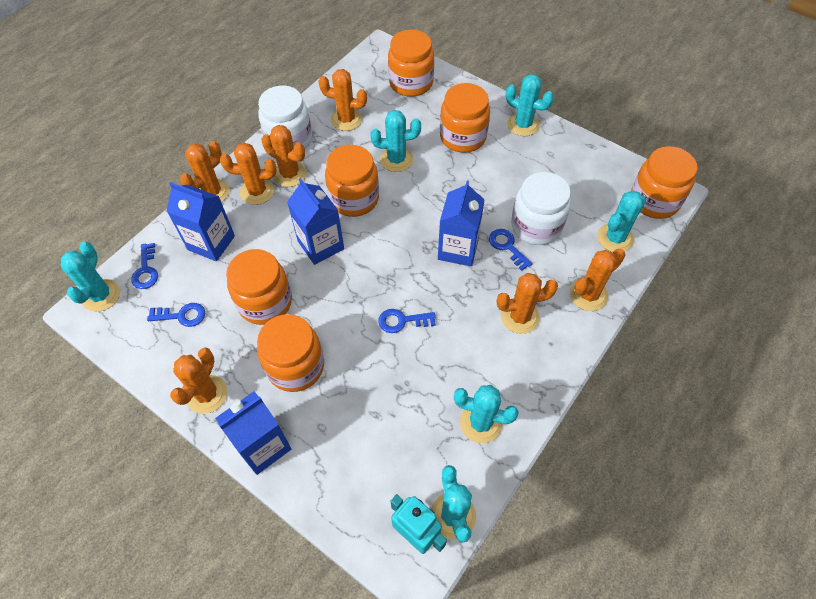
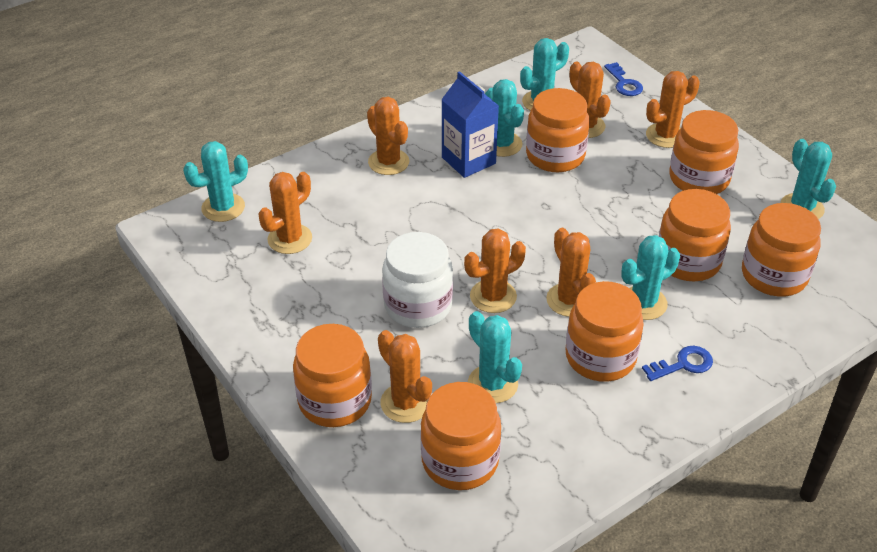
blue carton: [167,182,235,261] [215,391,291,475] [287,178,344,265] [438,181,485,267] = 4 -> [441,71,499,178] = 1
blue key: [131,243,158,289] [147,303,205,327] [378,309,436,333] [489,229,533,271] = 4 -> [604,62,643,96] [642,346,713,381] = 2
orange jar: [226,249,292,325] [257,314,324,392] [325,145,379,217] [388,30,434,97] [440,83,490,153] [631,146,698,219] = 6 -> [293,324,372,427] [420,382,501,490] [526,88,589,172] [565,281,644,382] [659,189,731,281] [669,110,739,194] [742,203,821,296] = 7
turquoise robot: [391,494,447,554] = 1 -> none = 0
white jar: [258,85,312,149] [511,172,571,245] = 2 -> [382,232,453,328] = 1

